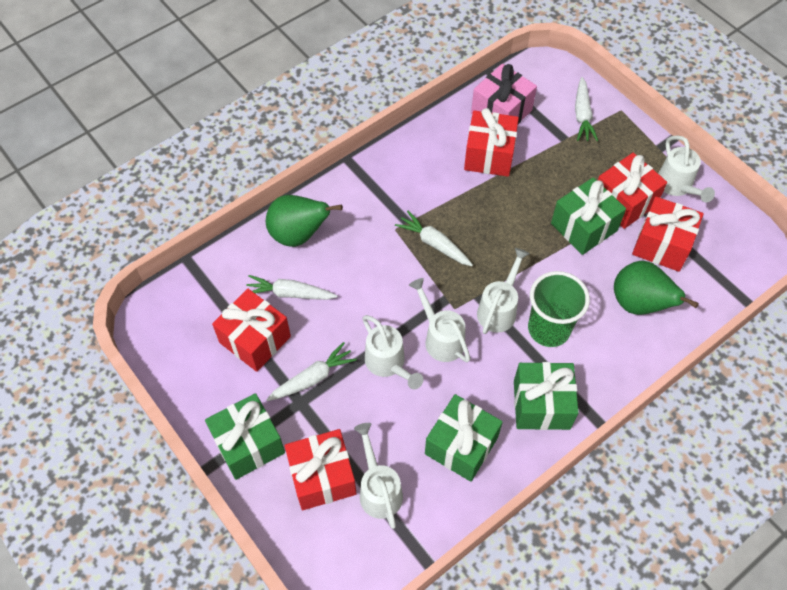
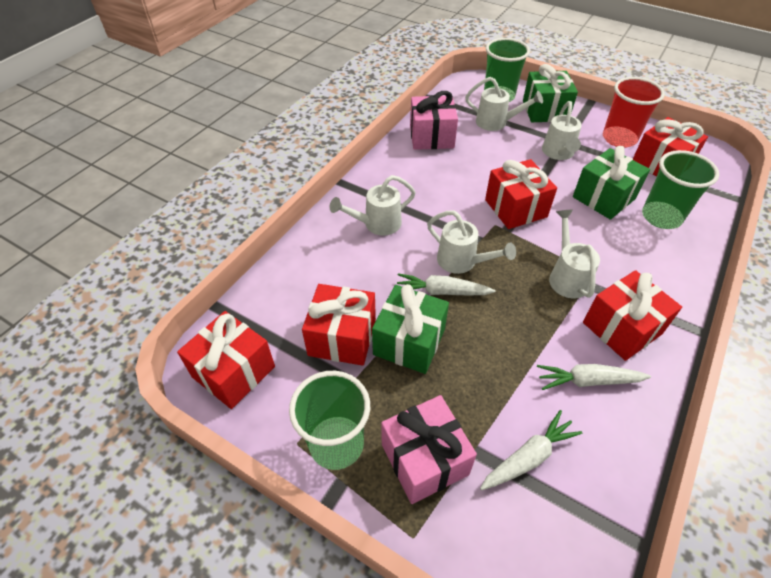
green cup: [528,271,590,347] = 1 -> [289,371,370,470] [484,38,530,102] [642,150,719,229] = 3
green gift: [205,393,285,480] [425,394,503,482] [514,362,579,430] [551,177,626,255] = 4 -> [372,284,449,374] [523,64,578,122] [573,146,650,220] = 3
green pear: [266,195,343,247] [614,261,699,315] = 2 -> none = 0
pink gift: [471,64,537,124] = 1 -> [381,395,477,504] [410,91,458,150] = 2
red cup: none = 0 -> [603,77,665,148] = 1
white carrot: [246,275,338,300] [266,342,357,401] [395,211,473,266] [575,77,598,141] = 4 -> [397,273,496,295] [480,410,583,490] [537,364,651,390] = 3

